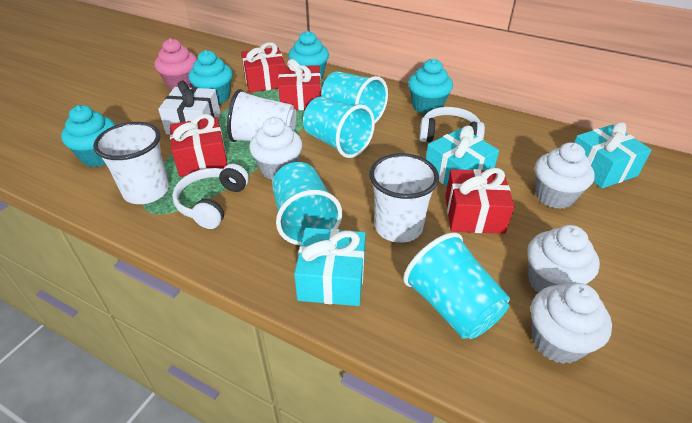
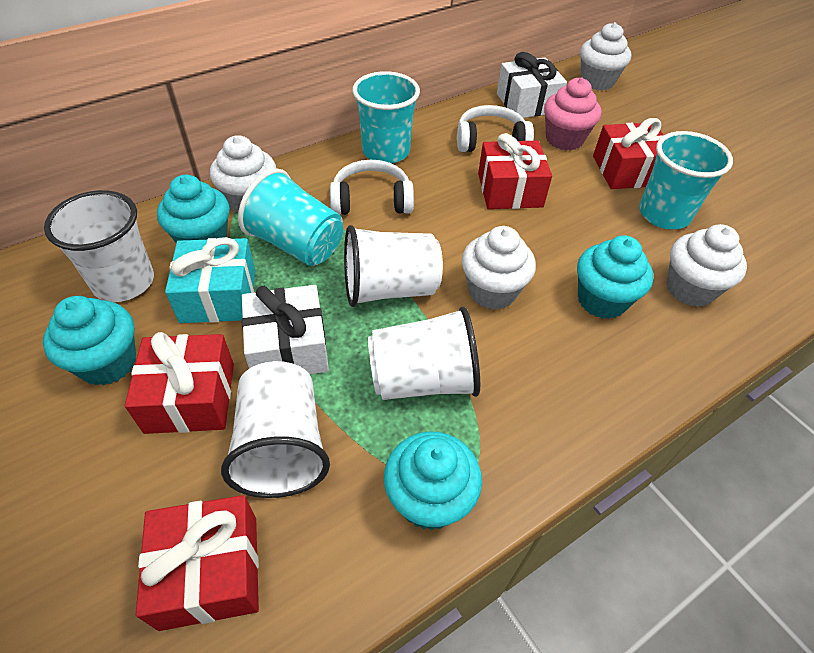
turquoise cup: [272,162,342,246] [303,96,375,158] [322,71,388,123] [403,232,510,339] = 4 -> [238,168,343,266] [353,71,420,164] [639,131,733,229] = 3
turquoise gift: [294,228,366,306] [426,126,499,186] [574,122,652,188] = 3 -> [165,237,255,323] = 1
white cup: [93,122,169,204] [227,89,296,142] [369,153,439,243] = 3 -> [44,190,154,302] [221,361,330,498] [344,225,443,307] [368,306,480,400] = 4
white gift: [158,80,221,135] = 1 -> [242,285,329,374] [497,52,567,118] = 2

